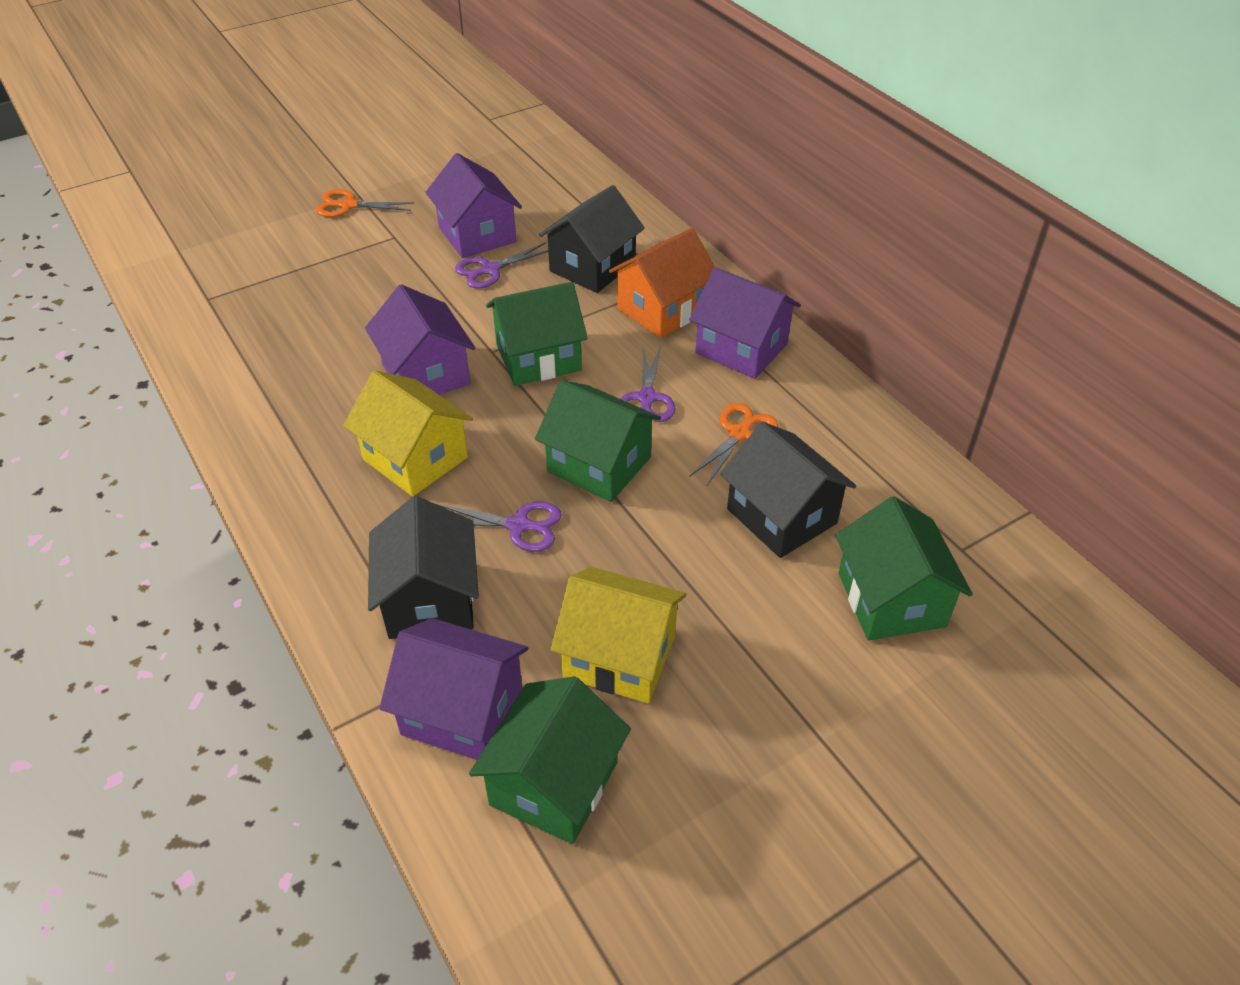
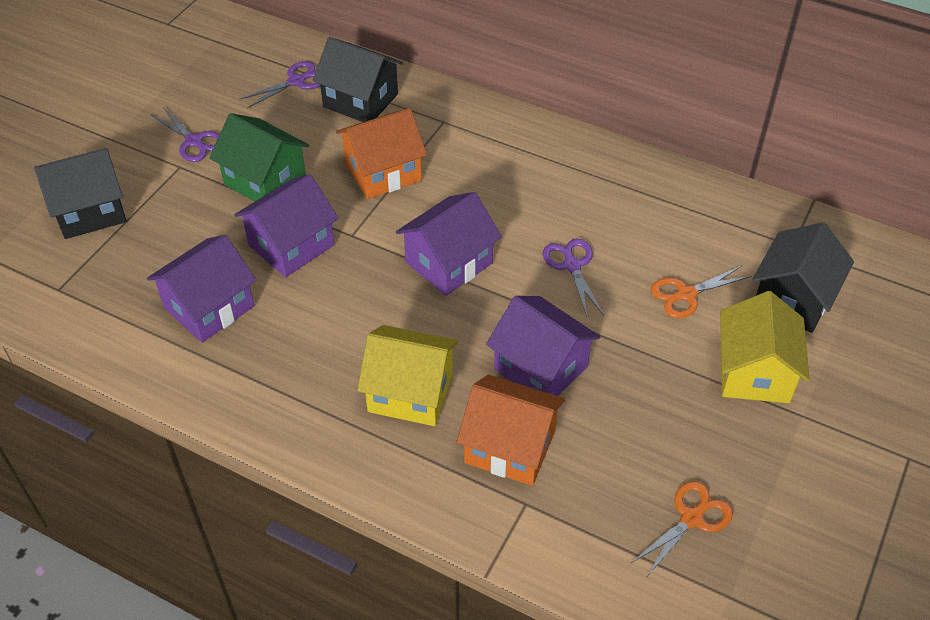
green house: [469,676,631,844] [486,282,588,386] [535,380,661,502] [835,496,973,641] = 4 -> [210,113,310,202] = 1
orange house: [609,228,715,338] = 1 -> [336,108,427,199] [457,374,565,486] = 2

